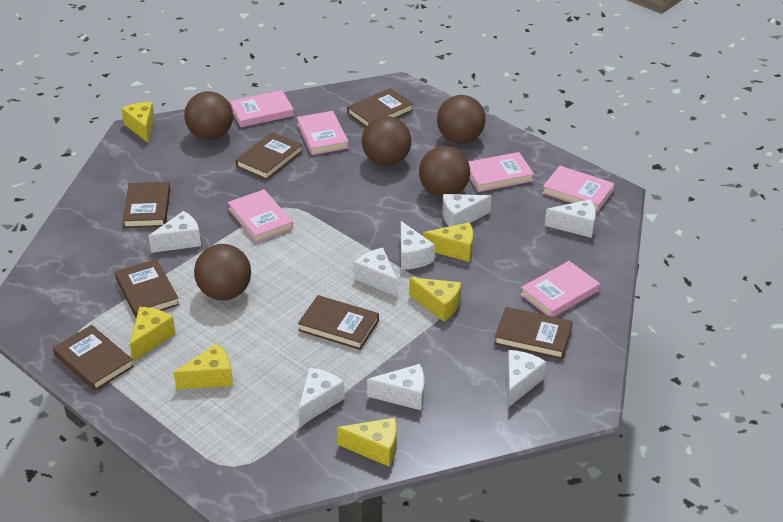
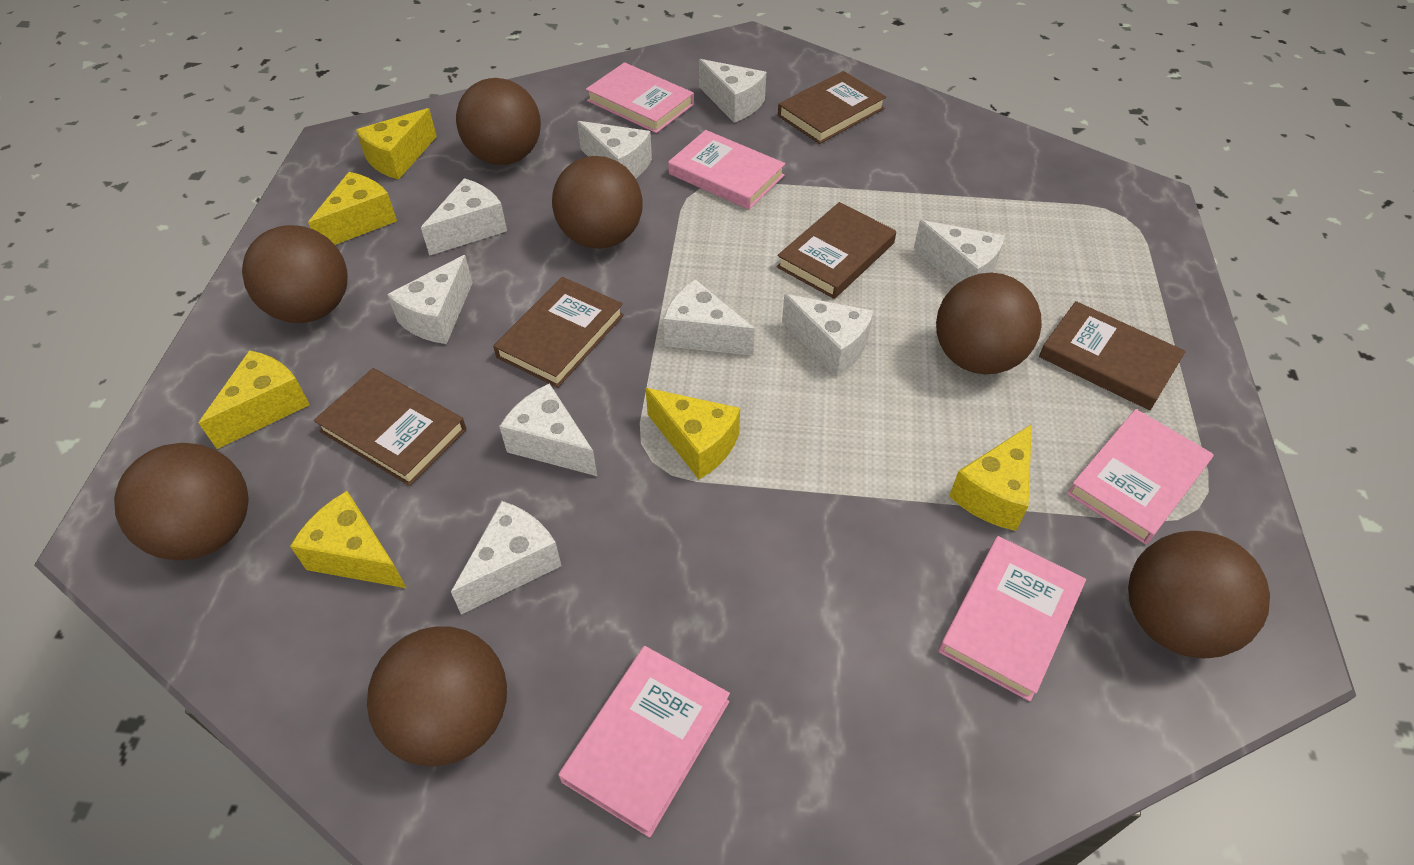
brown ball: [184,91,233,140] [194,244,251,300] [362,116,411,166] [419,146,470,197] [437,95,486,144] = 5 -> [114,443,249,561] [242,225,348,323] [367,626,507,766] [456,78,541,165] [552,156,643,249] [936,273,1042,374] [1128,531,1270,658] = 7
brown book: [53,325,134,391] [115,259,179,318] [122,182,170,228] [236,132,303,180] [298,295,379,350] [347,88,413,127] [494,307,573,359] = 7 -> [314,368,466,486] [493,277,624,388] [777,202,896,299] [778,71,886,144] [1039,301,1186,410] = 5
pink book: [228,189,293,243] [230,90,294,127] [297,111,349,155] [469,152,534,192] [520,261,600,317] [542,166,615,212] = 6 -> [558,646,730,838] [586,62,694,133] [668,130,785,210] [938,536,1086,701] [1067,409,1214,544] = 5
white cheese: [148,211,201,253] [298,368,345,426] [354,248,398,297] [367,364,425,410] [401,221,435,270] [442,194,491,227] [507,350,546,408] [545,199,596,238] = 8 -> [387,255,473,344] [421,178,507,256] [451,501,561,614] [499,383,597,476] [577,121,652,178] [663,279,755,356] [699,59,766,123] [782,294,874,377] [913,220,1005,285] = 9

